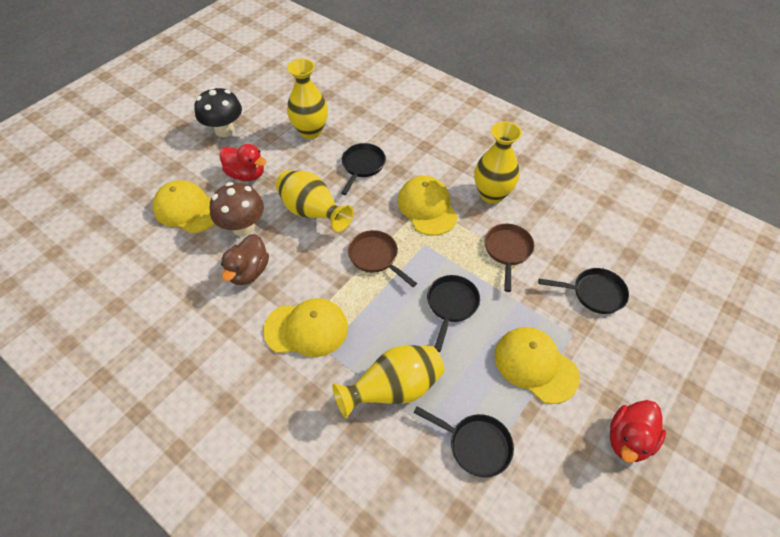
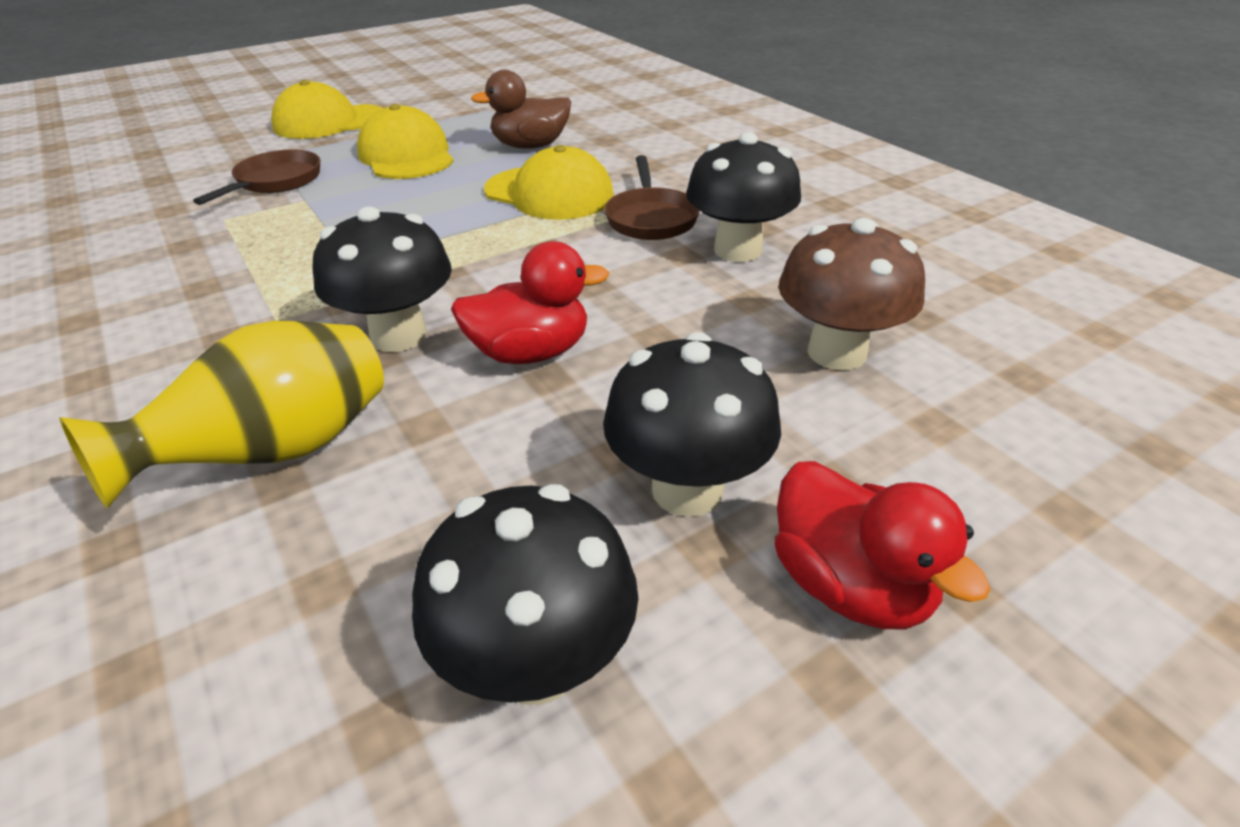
black mushroom: [195,87,242,137] = 1 -> [312,206,452,352] [412,484,639,705] [603,332,781,517] [686,132,801,262] = 4
black pan: [341,143,386,195] [413,406,514,478] [427,275,480,352] [538,268,629,314] = 4 -> none = 0
yellow cap: [152,180,215,233] [263,298,348,357] [398,176,458,236] [495,327,580,404] = 4 -> [271,80,383,139] [357,104,454,179] [484,145,614,220] = 3
yellow vase: [275,170,354,232] [287,59,328,139] [332,345,444,419] [474,121,522,204] = 4 -> [59,321,384,509] = 1

